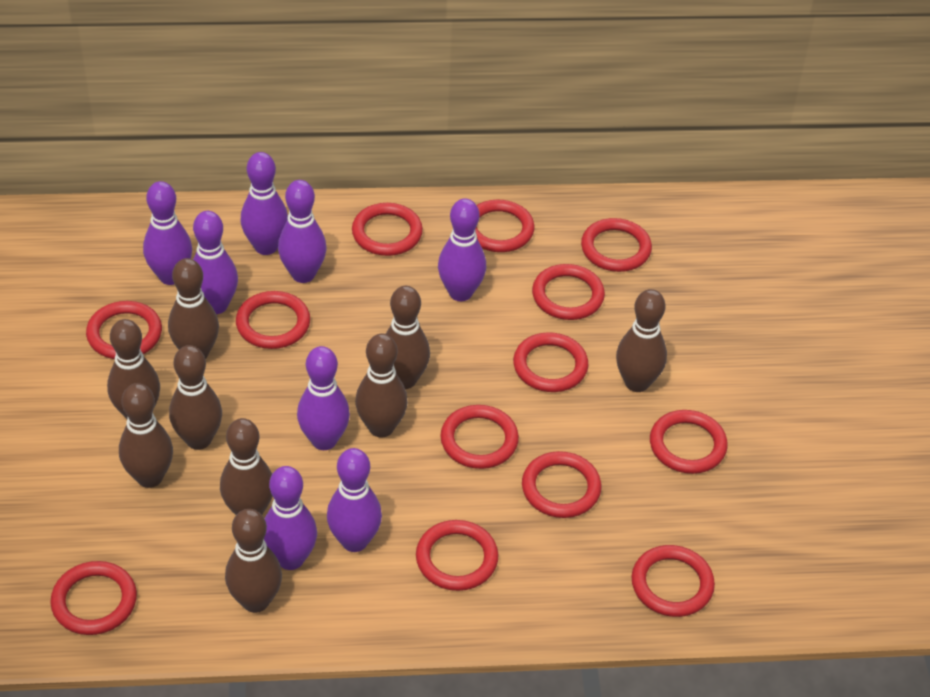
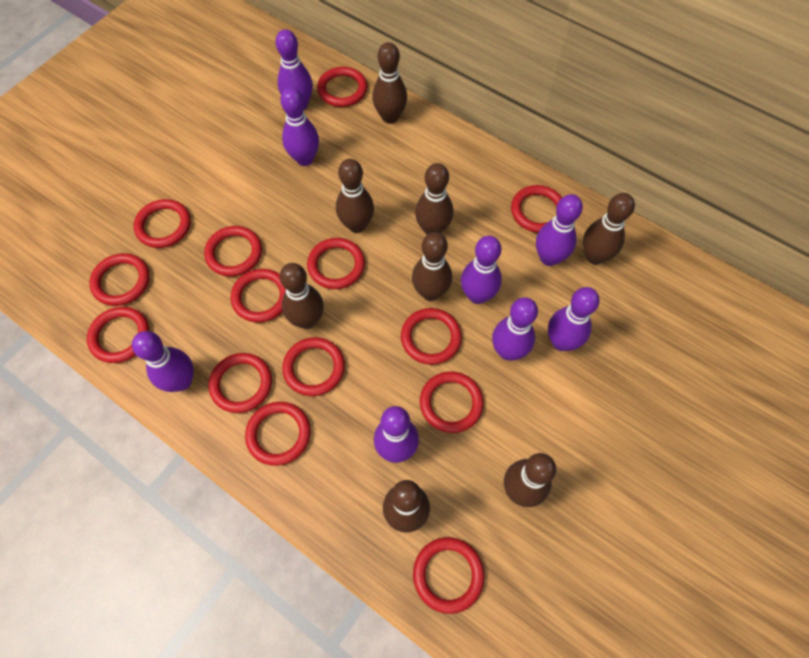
brown bowling pin: [107,319,160,419] [119,383,173,488] [168,258,219,359] [169,345,222,450] [220,418,273,515] [225,509,282,613] [355,334,408,437] [386,286,430,389] [616,289,667,392] = 9 -> [280,263,324,329] [336,159,374,233] [372,42,407,124] [383,480,430,533] [412,232,452,301] [415,163,454,235] [504,453,556,507] [583,193,635,265] = 8
red ring: [50,561,137,635] [86,301,162,359] [236,291,310,349] [352,203,423,256] [416,520,498,591] [440,405,519,469] [475,199,534,252] [513,332,588,392] [522,451,601,518] [532,264,605,320] [581,218,652,272] [631,545,715,617] [650,410,728,474] = 13 -> [87,307,149,363] [89,253,150,306] [134,199,191,248] [204,226,262,276] [209,353,272,413] [231,269,286,322] [245,402,311,466] [282,337,345,396] [307,238,365,289] [317,67,367,107] [401,308,462,365] [413,537,484,614] [420,371,484,433] [511,185,562,233] = 14

